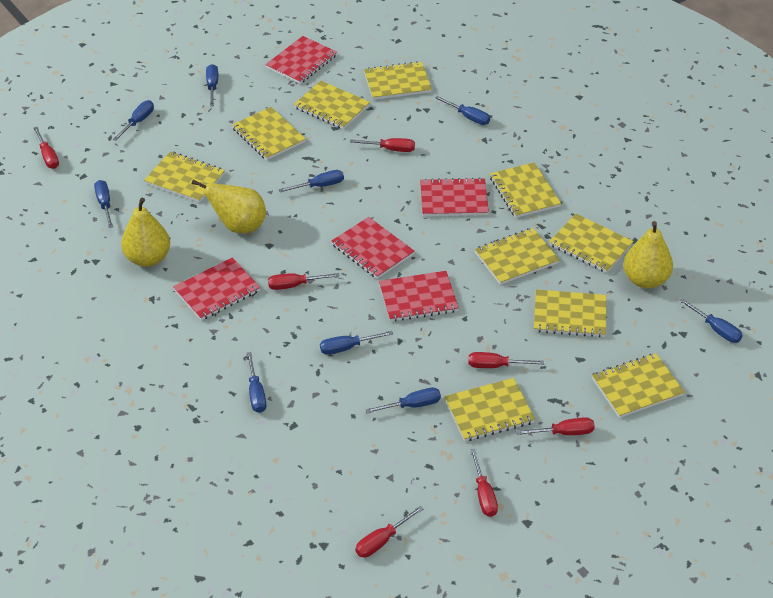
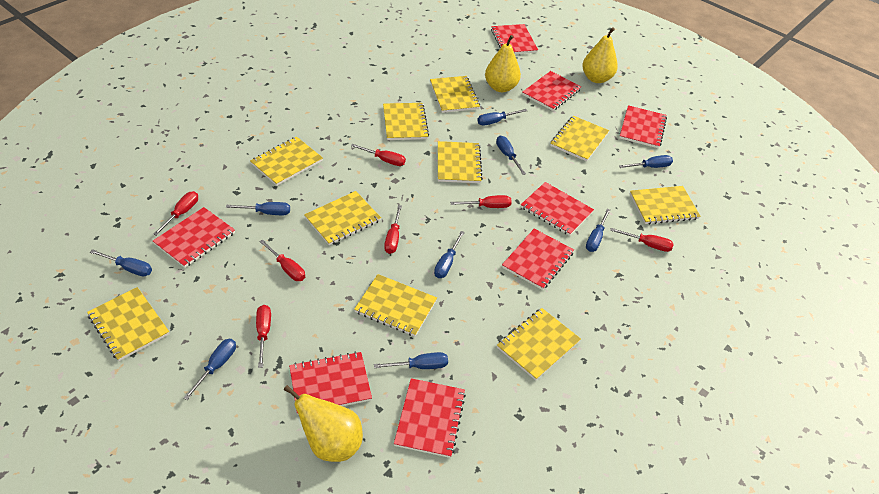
red notebook: [173,257,260,321] [265,36,337,84] [331,217,415,279] [379,271,459,322] [420,177,489,216] = 5 -> [153,207,235,268] [289,352,372,414] [394,378,466,458] [491,24,538,54] [502,229,574,290] [521,182,594,236] [522,71,581,111] [619,105,667,148] = 8

